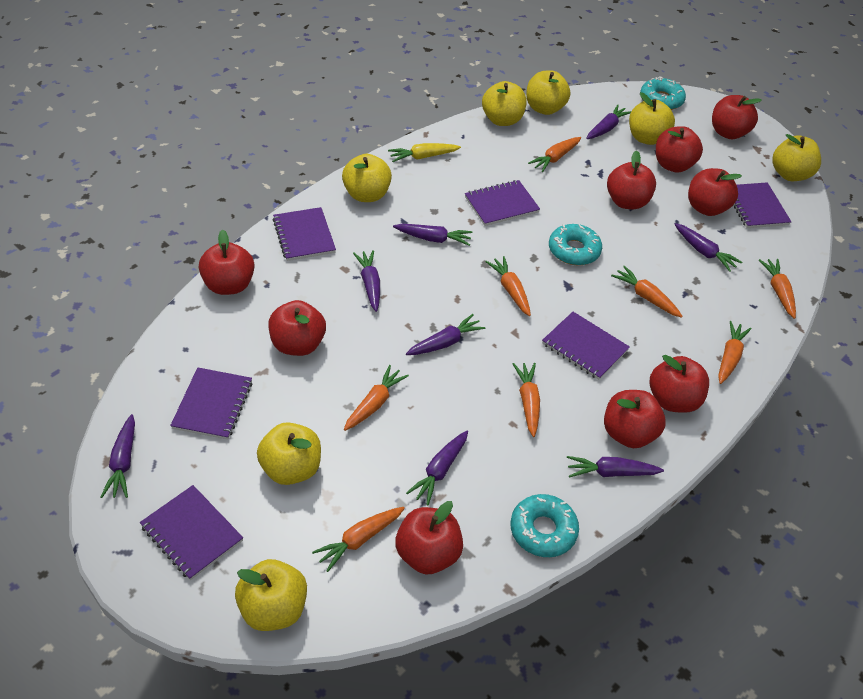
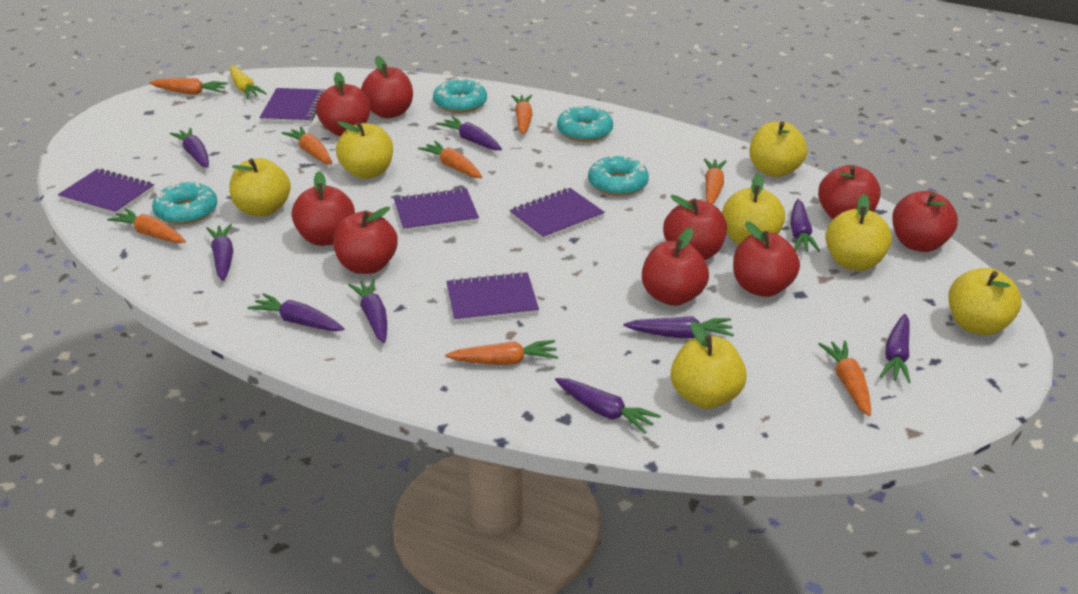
purple carrot: [101,414,135,498] [353,250,380,312] [393,224,472,246] [406,314,485,355] [406,431,468,505] [567,456,664,478] [586,105,631,139] [674,223,742,272] = 8 -> [170,128,209,168] [206,224,233,281] [247,293,344,331] [348,279,387,343] [437,116,502,150] [555,378,661,433] [624,316,734,338] [790,199,820,252] [879,314,911,383] = 9
purple notebook: [140,485,243,580] [170,367,253,440] [273,207,336,261] [465,180,540,226] [542,312,630,380] [734,182,791,228] = 6 -> [58,168,154,216] [259,88,325,124] [394,188,479,232] [446,272,539,323] [509,188,605,240] = 5
turquoise donut: [510,494,579,557] [549,224,602,265] [640,77,686,110] = 3 -> [152,181,217,225] [433,78,487,113] [557,104,613,142] [588,155,649,196] = 4

